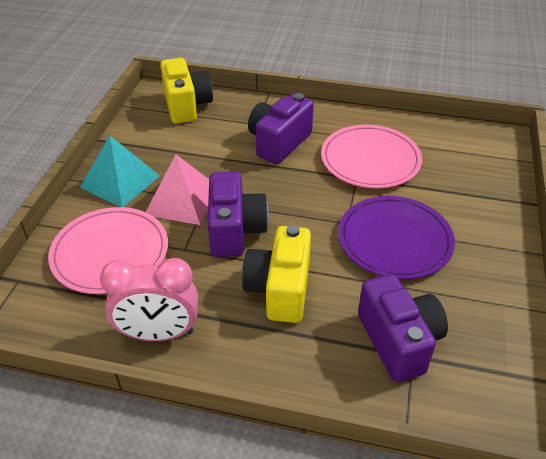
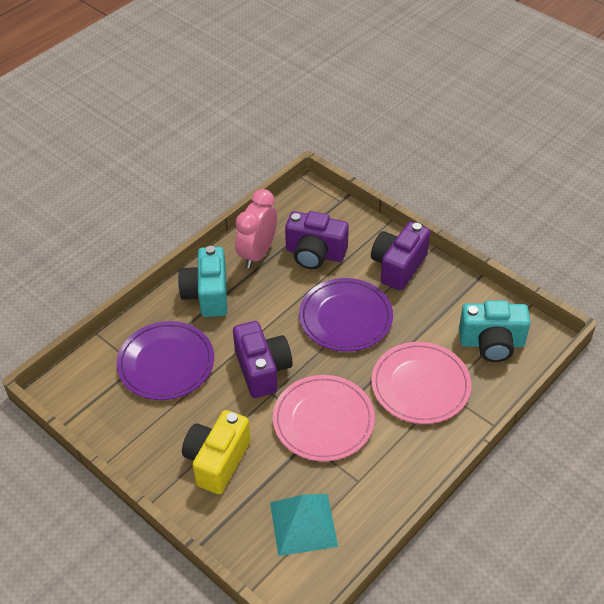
pink pyramid: [146,155,209,225] = 1 -> none = 0
purple plate: [338,196,455,280] = 1 -> [117,321,214,400] [299,278,393,352] = 2
turquoise camera: none = 0 -> [178,246,227,317] [459,300,531,362] = 2
yellow camera: [160,58,213,124] [242,225,311,323] = 2 -> [182,410,251,494] = 1

